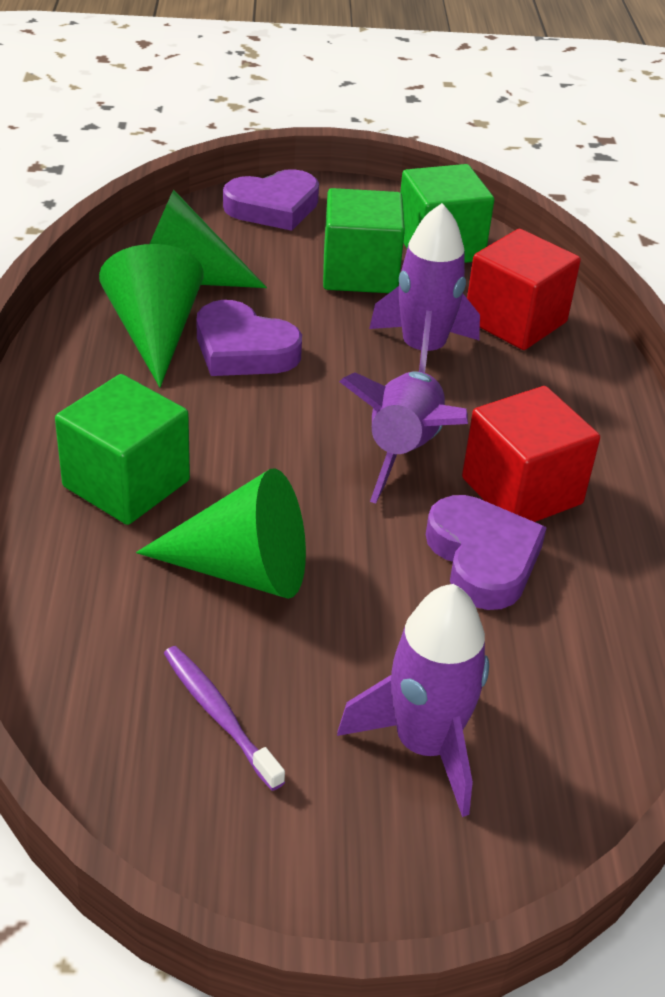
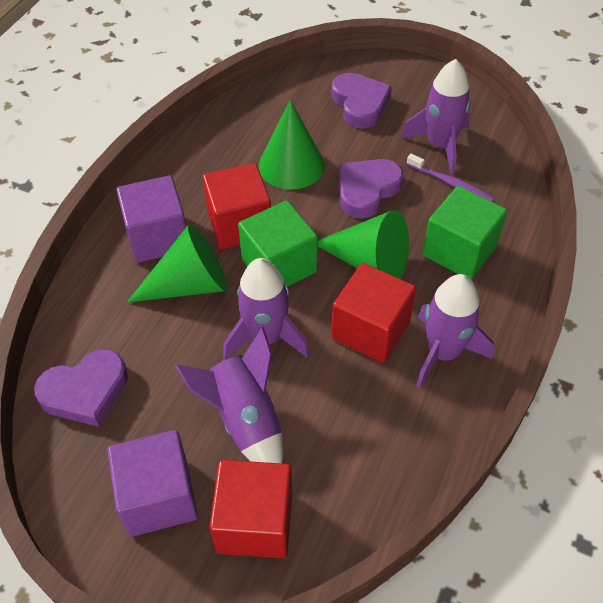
green cube: [55,374,190,525] [323,188,405,293] [400,164,494,263] = 3 -> [238,200,318,287] [423,186,507,279] = 2
purple cube: none = 0 -> [107,430,198,537] [116,175,186,263] = 2
purple rocket: [337,584,489,817] [339,371,468,504] [369,203,480,373] = 3 -> [175,327,283,463] [223,258,310,360] [401,59,471,174] [416,274,494,389] = 4
red cube: [462,386,600,522] [467,229,581,350] = 2 -> [203,163,271,249] [209,460,292,558] [331,263,416,363] = 3

